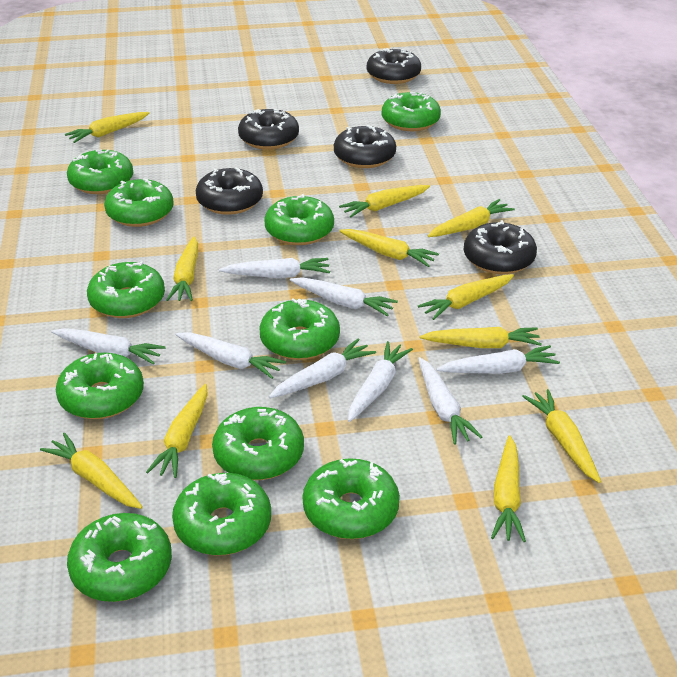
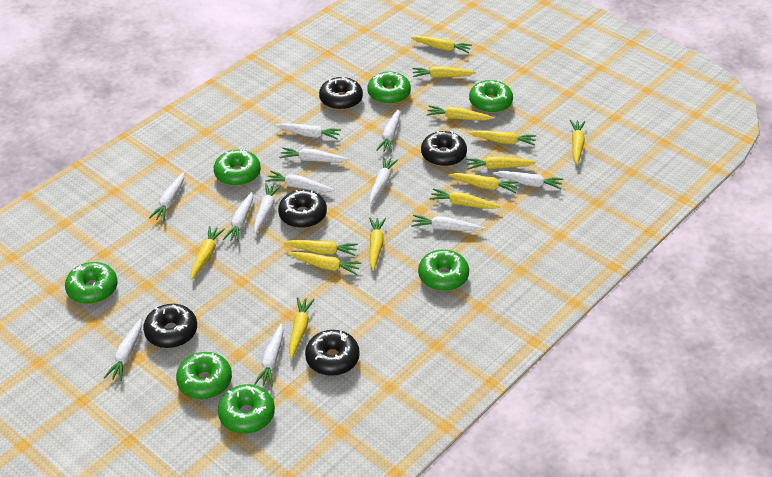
green donut: [56,353,144,419] [67,149,133,194] [67,513,172,602] [87,261,165,318] [104,178,174,227] [172,473,271,555] [212,407,304,480] [259,299,340,360] [264,194,334,245] [302,458,400,539] [382,92,441,131] = 11 -> [65,262,118,304] [176,352,232,399] [214,149,261,186] [218,384,275,434] [367,72,411,104] [418,249,469,291] [469,80,513,113] = 7
white carrot: [51,328,166,365] [175,332,286,379] [219,258,330,278] [269,338,376,398] [290,277,398,316] [348,341,413,422] [418,357,482,445] [436,345,560,374] = 8 -> [104,318,142,381] [149,172,184,221] [223,191,253,242] [254,183,281,234] [254,323,284,387] [265,171,334,192] [275,123,341,140] [279,147,348,162] [369,157,398,204] [376,109,400,153] [411,215,485,231] [493,171,563,189] = 12
yellow carrot: [40,432,143,509] [65,112,149,143] [146,384,208,478] [166,236,198,301] [339,185,430,218] [339,229,439,267] [418,274,514,320] [419,327,542,348] [427,199,515,237] [491,435,526,542] [522,389,601,483] = 11 -> [191,226,225,280] [284,240,358,256] [288,252,362,275] [289,297,315,359] [369,217,386,271] [411,36,472,53] [413,66,476,78] [427,106,493,120] [429,188,501,209] [448,173,519,193] [466,156,536,170] [469,131,536,146] [570,120,585,165] = 13

